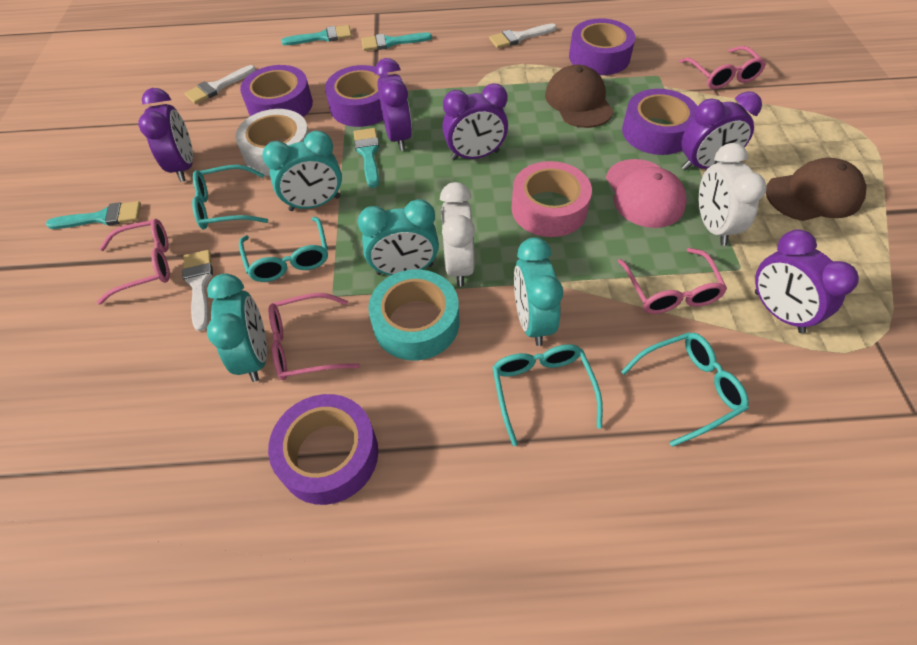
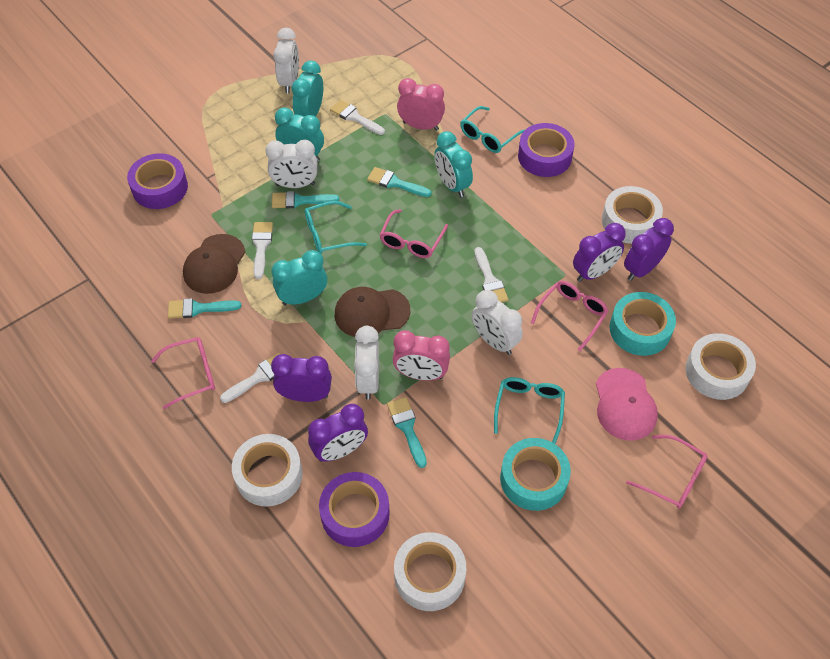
pink clock: none = 0 -> [392,331,450,381] [397,78,445,131] = 2
pink tape: [511,161,592,237] = 1 -> none = 0
purple clock: [138,88,193,182] [375,58,412,151] [442,83,508,160] [681,91,762,170] [755,230,859,333] = 5 -> [271,354,332,402] [308,404,368,462] [573,223,626,282] [624,218,674,281] = 4
purple tape: [240,65,313,117] [268,394,378,505] [325,65,388,127] [569,18,635,75] [622,89,698,155] = 5 -> [127,153,188,209] [319,472,390,547] [518,123,575,177] = 3
turquoise glasses: [192,165,268,229] [239,217,328,282] [492,344,603,446] [621,332,749,447] = 4 -> [305,201,367,254] [460,106,525,153] [494,377,565,444] = 3
turquoise tape: [368,269,459,360] = 1 -> [500,438,571,511] [609,292,676,356] = 2
white brush: [182,250,213,332] [184,65,256,104] [489,23,557,48] = 3 -> [220,353,280,403] [252,222,273,279] [330,100,385,135] [474,247,508,302] = 4
white clock: [440,182,475,287] [699,143,767,246] = 2 -> [265,140,317,188] [273,28,299,93] [354,326,379,400] [472,290,523,355] = 4
white tape: [235,109,309,176] = 1 -> [232,434,303,507] [394,532,466,611] [602,186,663,244] [685,333,756,400] = 4

